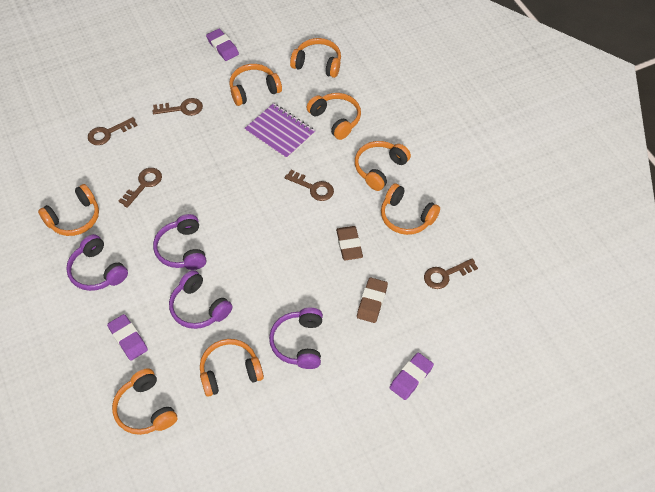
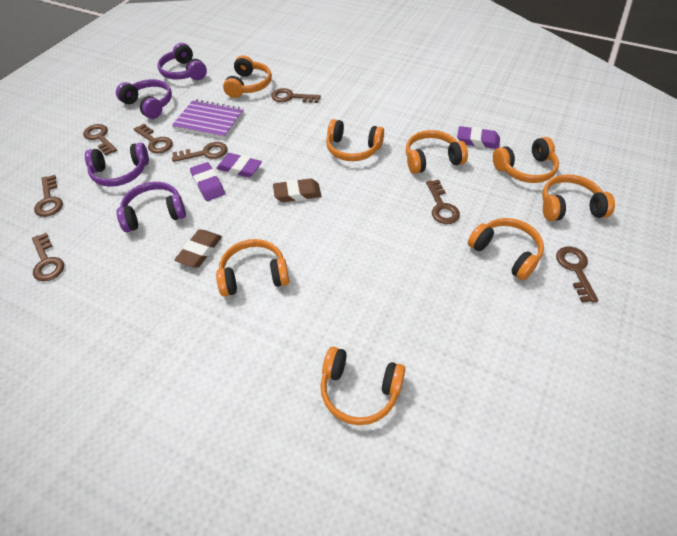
brown key: [88,117,138,145] [119,168,162,208] [153,98,203,116] [285,170,334,201] [424,258,478,289] = 5 -> [32,233,64,281] [34,175,63,217] [83,124,117,155] [134,124,173,153] [172,142,227,162] [271,88,321,103] [426,180,460,224] [556,247,599,303] = 8

